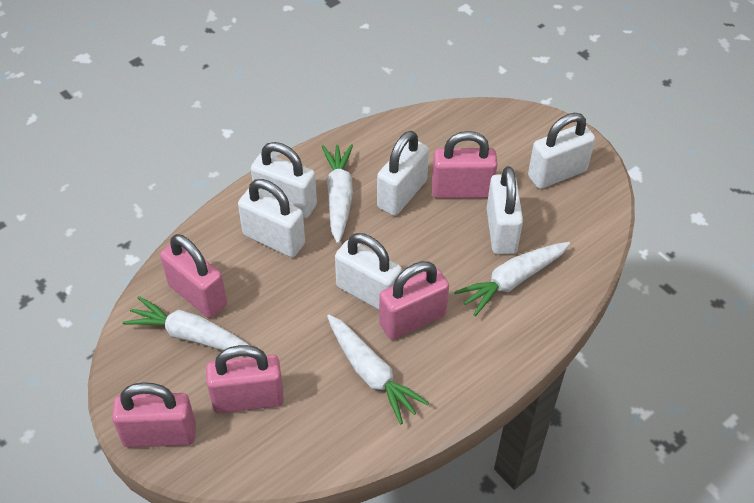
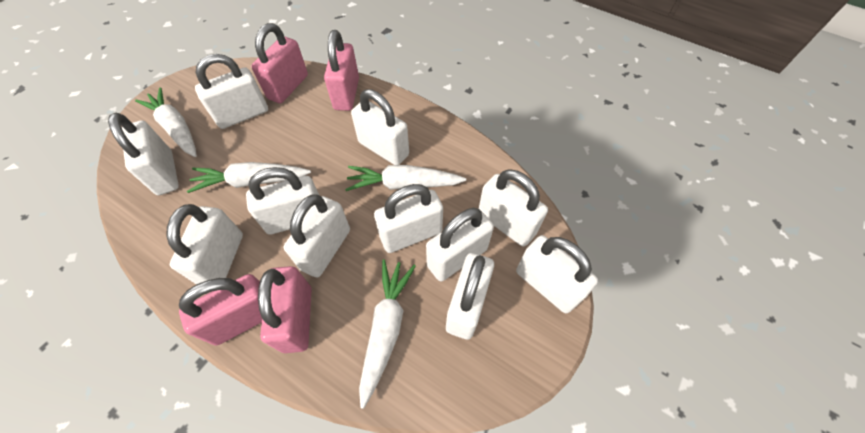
pink padlock: [112,382,196,448] [160,234,227,318] [206,345,284,413] [379,261,449,340] [432,131,498,198] = 5 -> [179,274,262,346] [251,23,308,104] [258,266,312,353] [324,30,359,111] = 4
white padlock: [238,179,305,257] [251,142,317,218] [335,233,402,310] [377,131,429,216] [487,166,523,255] [528,113,595,189] = 6 -> [108,113,179,195] [166,204,243,284] [195,54,268,129] [246,167,319,234] [284,194,350,278] [351,89,409,165] [374,184,443,253] [426,208,494,282] [446,253,494,339] [479,169,548,247] [516,235,598,313] = 11

